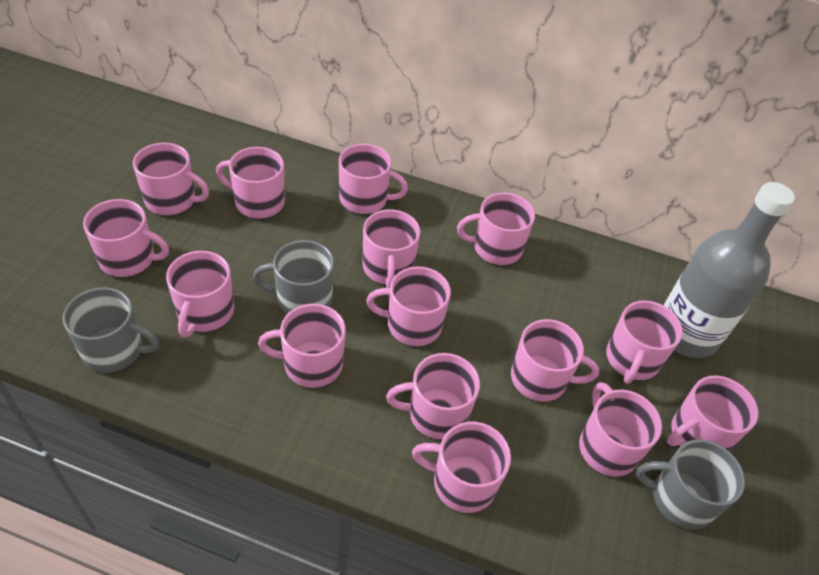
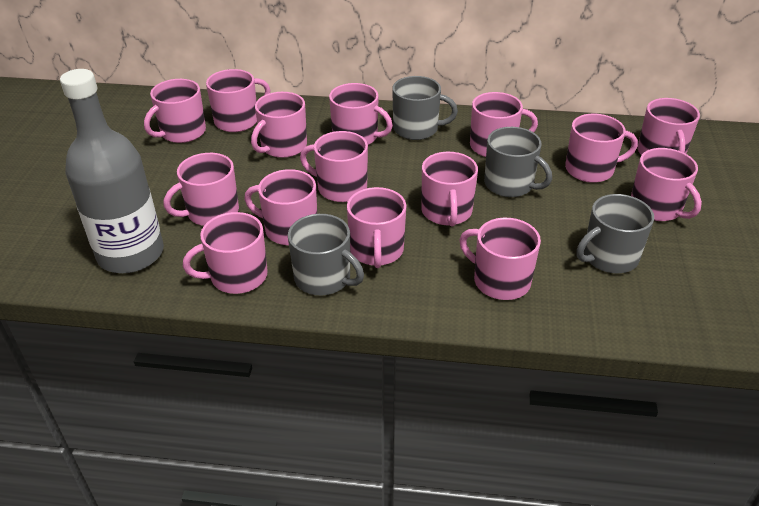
grey mug: [63,287,159,373] [253,240,334,314] [636,439,745,530] = 3 -> [288,214,364,295] [392,76,458,140] [484,127,552,197] [576,194,654,273] = 4

